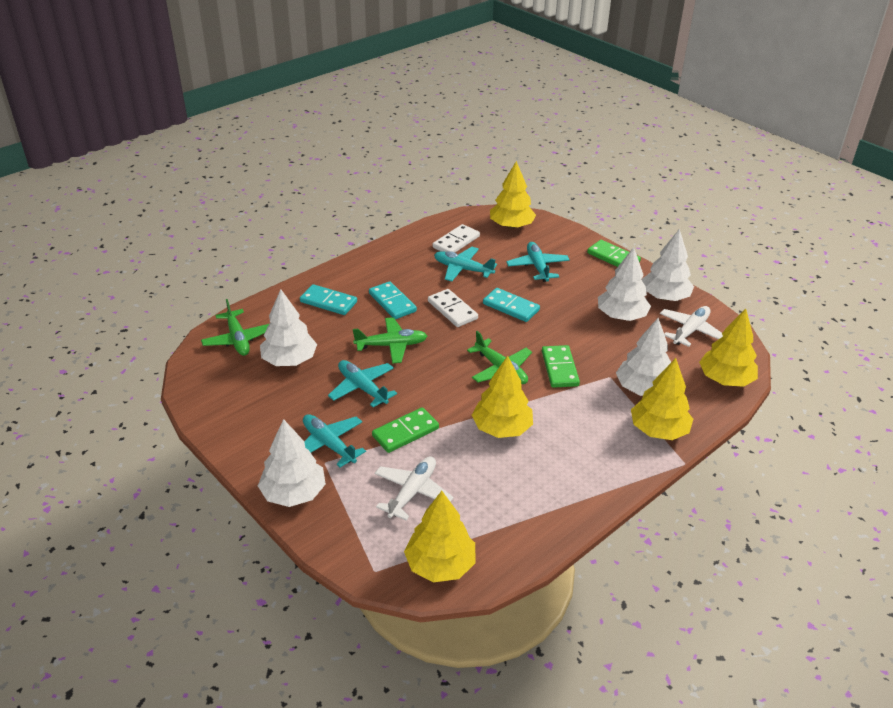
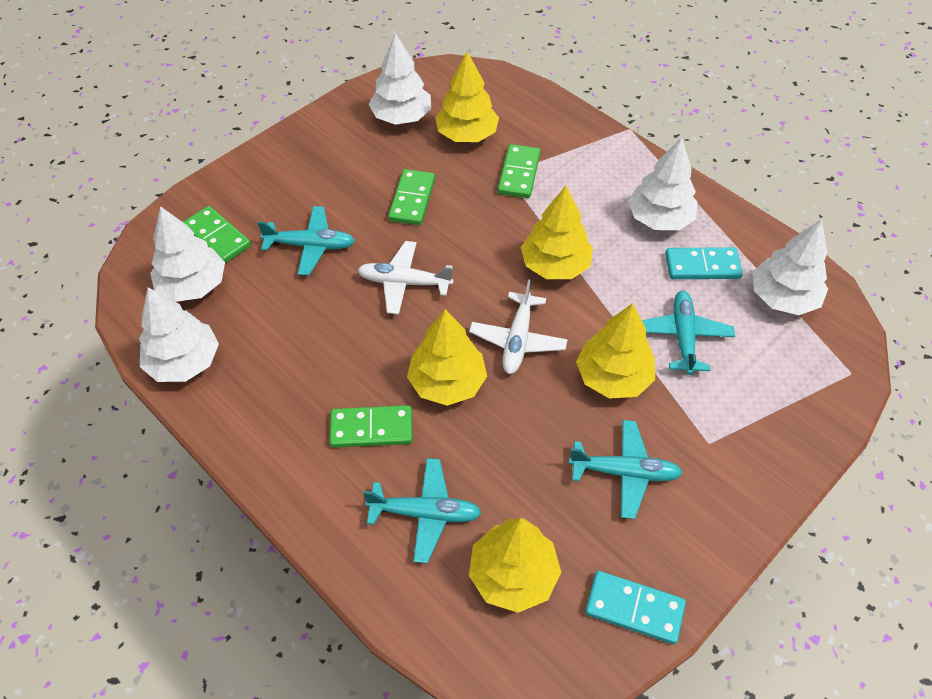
green domino: [372,407,439,453] [542,345,580,388] [587,240,641,267] = 3 -> [183,206,251,263] [329,405,413,448] [388,169,435,225] [498,144,540,198] = 4
green plane: [201,299,269,356] [353,317,427,364] [467,331,532,384] = 3 -> none = 0
turquoise domino: [300,284,357,315] [369,281,417,319] [483,288,540,322] = 3 -> [585,571,686,644] [665,247,743,279] = 2
white domino: [428,289,478,327] [433,224,480,253] = 2 -> none = 0

